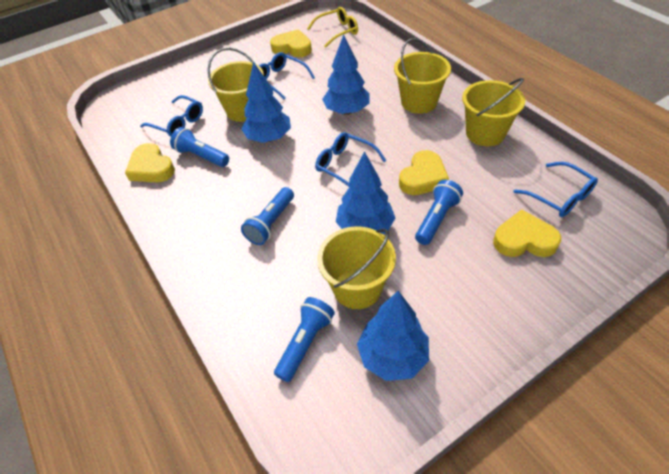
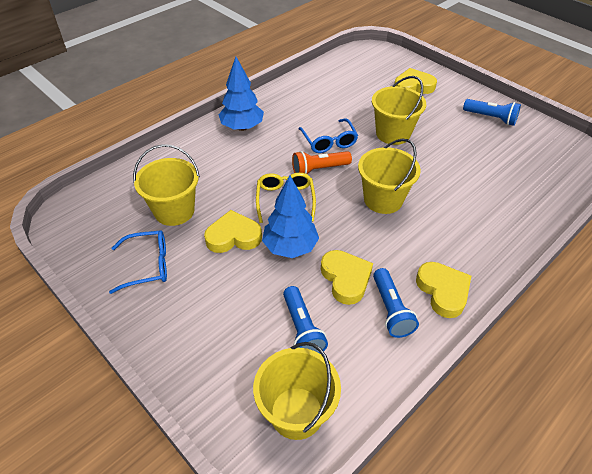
blue flashlight: [170,127,229,167] [241,187,294,245] [274,297,335,382] [415,180,463,245] = 4 -> [283,286,328,353] [373,268,419,338] [463,99,521,126] = 3
blue glasses: [140,95,203,137] [259,52,315,100] [315,132,386,186] [514,162,598,217] = 4 -> [109,230,167,294] [299,119,358,153] = 2
blue tree: [241,62,291,143] [322,34,370,115] [336,151,395,234] [357,291,429,381] = 4 -> [219,57,264,131] [262,175,319,258] = 2
orange flashlight: none = 0 -> [292,151,352,174] = 1

